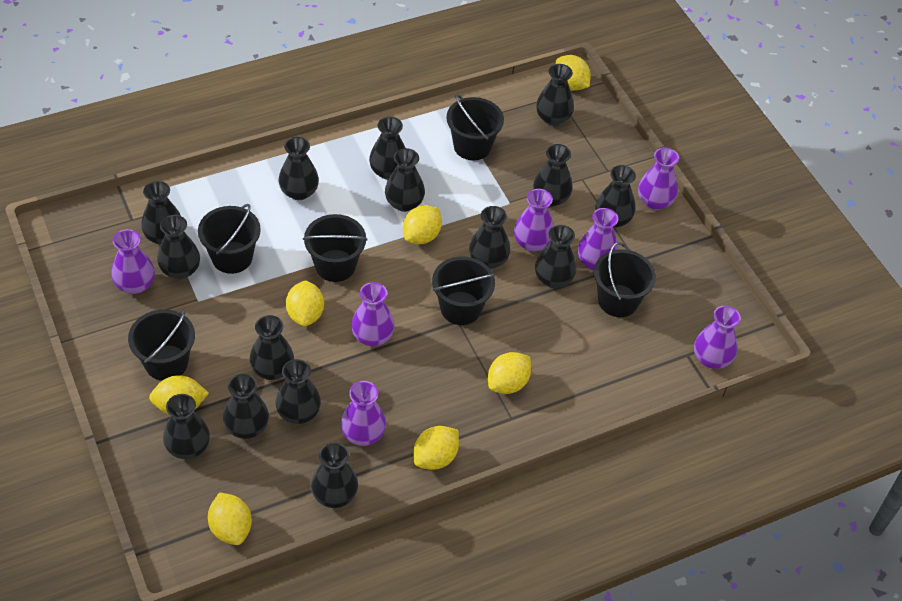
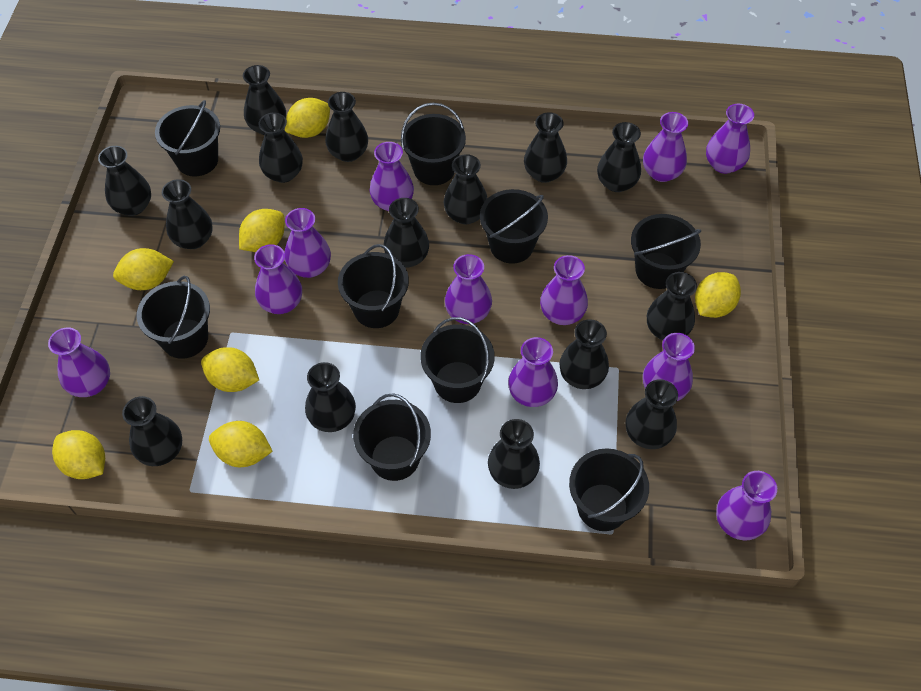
black bucket: [128,309,195,381] [198,204,261,274] [303,214,367,282] [432,257,496,325] [446,94,504,160] [594,242,656,317] = 6 -> [137,276,210,359] [155,100,220,176] [338,244,409,328] [353,393,431,481] [401,103,466,185] [420,317,495,403] [480,189,548,264] [569,448,649,531] [631,214,701,289] = 9
purple vase: [111,229,155,294] [341,381,386,446] [351,282,395,346] [514,189,554,252] [578,208,619,271] [638,147,679,210] [694,306,741,369] = 7 -> [48,327,110,397] [254,244,302,314] [285,208,331,278] [370,142,414,211] [445,254,492,324] [508,337,558,407] [540,255,588,325] [643,112,688,182] [643,333,695,401] [706,104,754,174] [716,471,777,540] = 11

